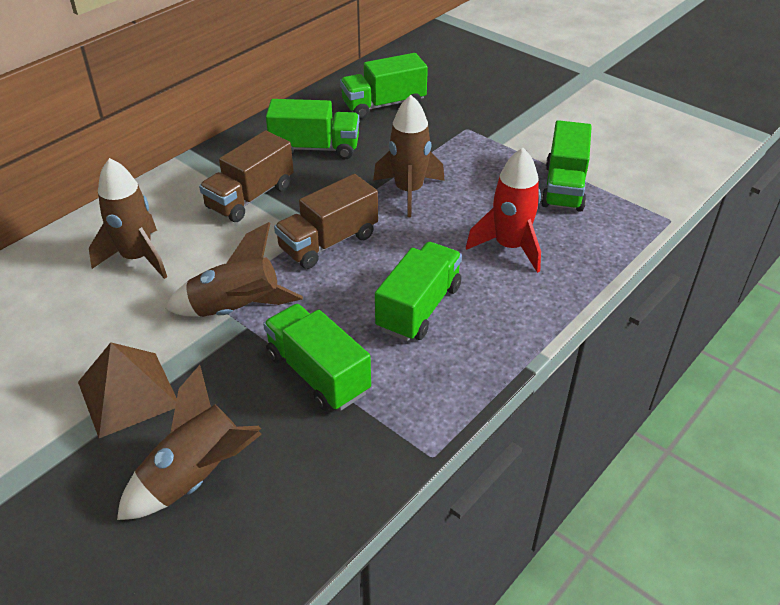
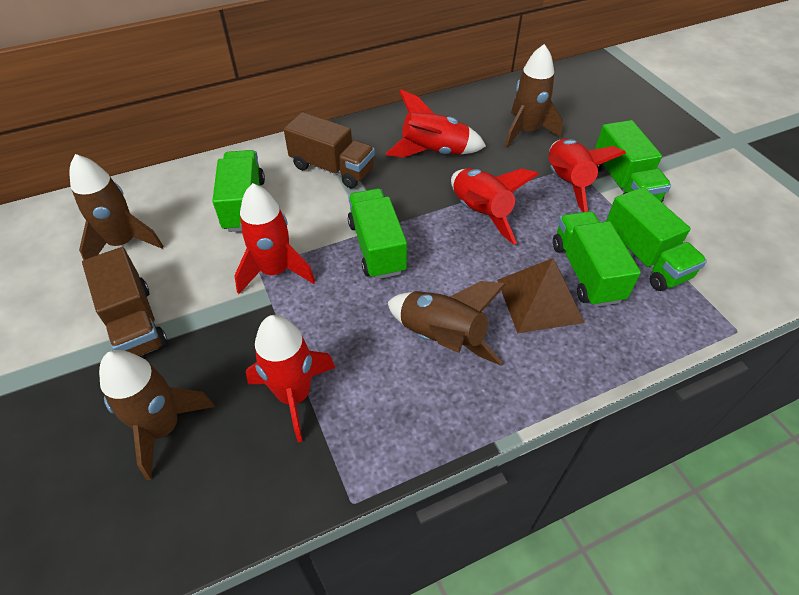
red rocket: [466,148,541,273] = 1 -> [234,183,315,294] [246,315,336,443] [385,89,486,157] [451,168,539,245] [548,139,626,212] = 5

